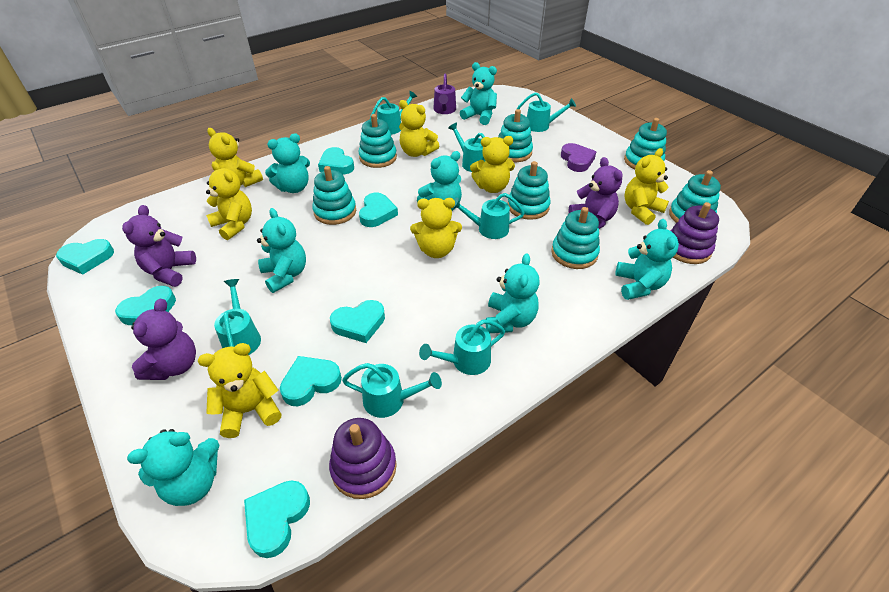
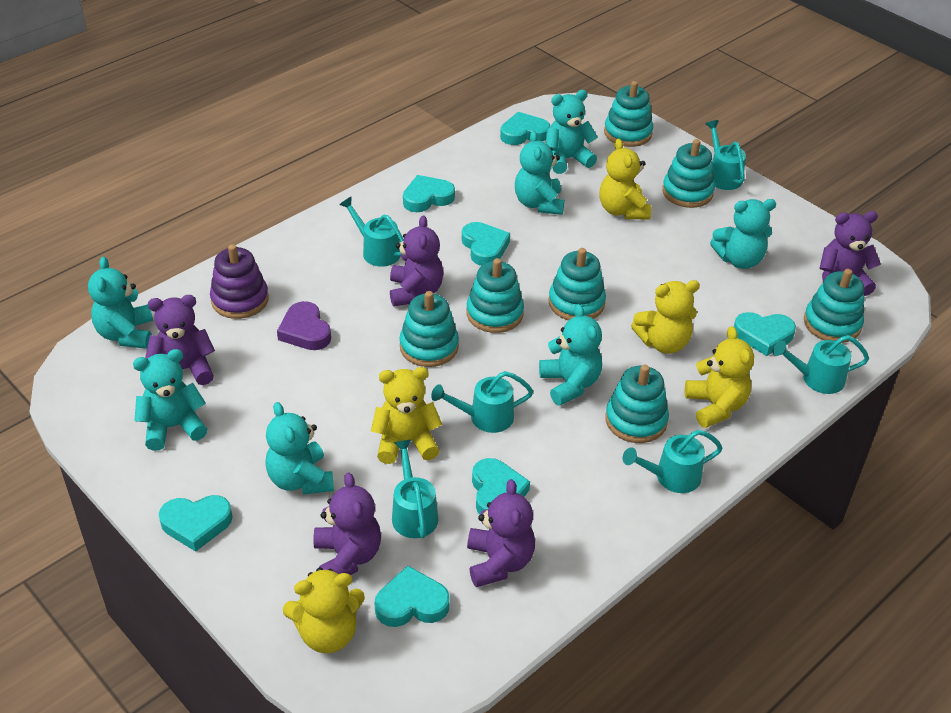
purple stacking toy: [329,418,397,499] [670,202,719,264] = 2 -> [210,244,269,319] = 1
purple teddy bear: [122,205,196,287] [131,299,196,380] [569,157,623,229] = 3 -> [145,295,215,385] [313,473,381,575] [390,215,444,307] [467,479,535,587] [820,211,881,296] = 5
purple watering can: [433,74,456,114] = 1 -> none = 0
turquoise watering can: [214,279,261,355] [342,363,442,418] [370,91,417,135] [419,319,505,375] [448,122,485,172] [453,193,525,239] [517,92,576,132] = 7 -> [339,196,404,267] [392,439,438,538] [431,371,533,433] [623,430,722,493] [706,120,746,190] [773,335,869,394] = 6
yellow teddy bear: [198,343,282,438] [206,161,252,240] [207,128,263,187] [399,100,439,157] [410,198,462,258] [470,136,515,193] [624,148,669,225] = 7 -> [283,567,365,653] [371,367,442,464] [599,138,651,219] [631,280,700,354] [685,326,754,428] = 5

